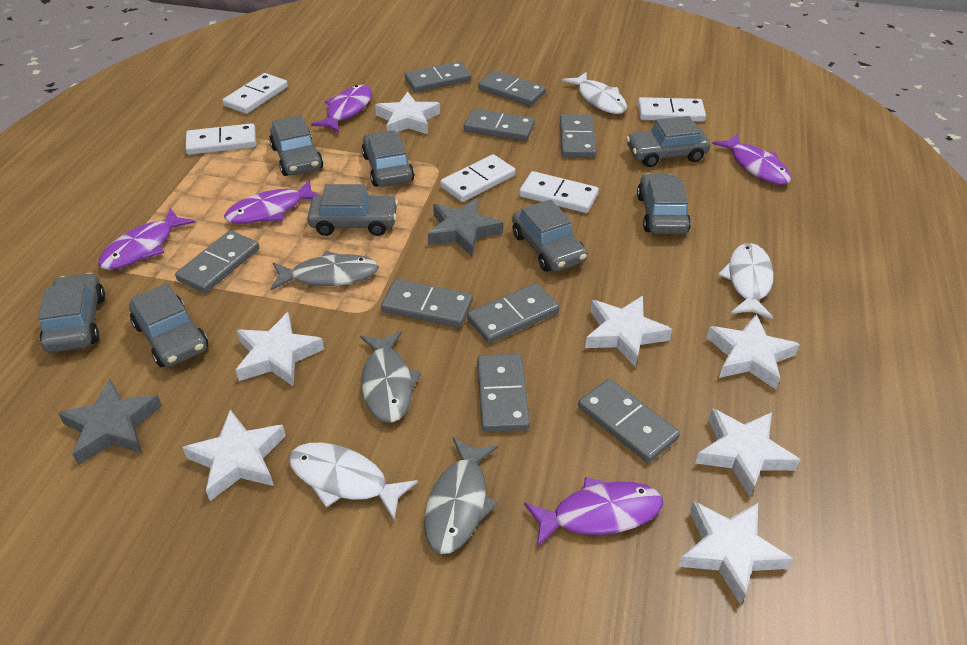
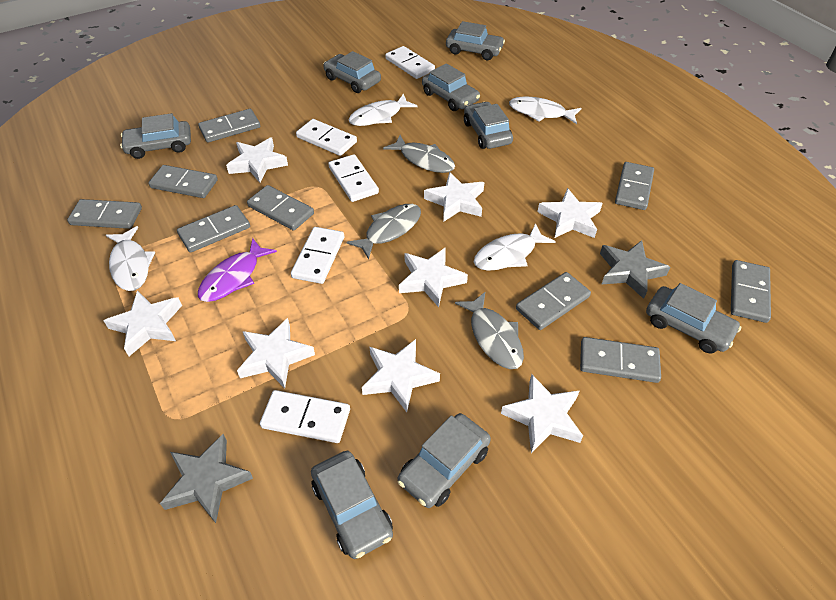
purple fish: [98,208,195,270] [224,180,321,224] [311,85,372,132] [524,477,663,548] [712,134,791,185] = 5 -> [198,238,277,302] = 1
white fish: [289,443,418,520] [562,72,627,114] [718,243,774,319] = 3 -> [106,226,155,291] [349,93,418,126] [474,223,556,271] [509,97,581,124] = 4
white star: [182,410,286,501] [236,312,324,386] [375,92,440,134] [585,296,672,368] [679,501,793,605] [696,408,800,497] [707,314,800,389] = 7 -> [103,290,182,356] [226,137,288,183] [237,318,315,388] [362,339,440,412] [399,247,468,307] [424,172,484,222] [501,374,583,453] [537,188,602,238] = 8

